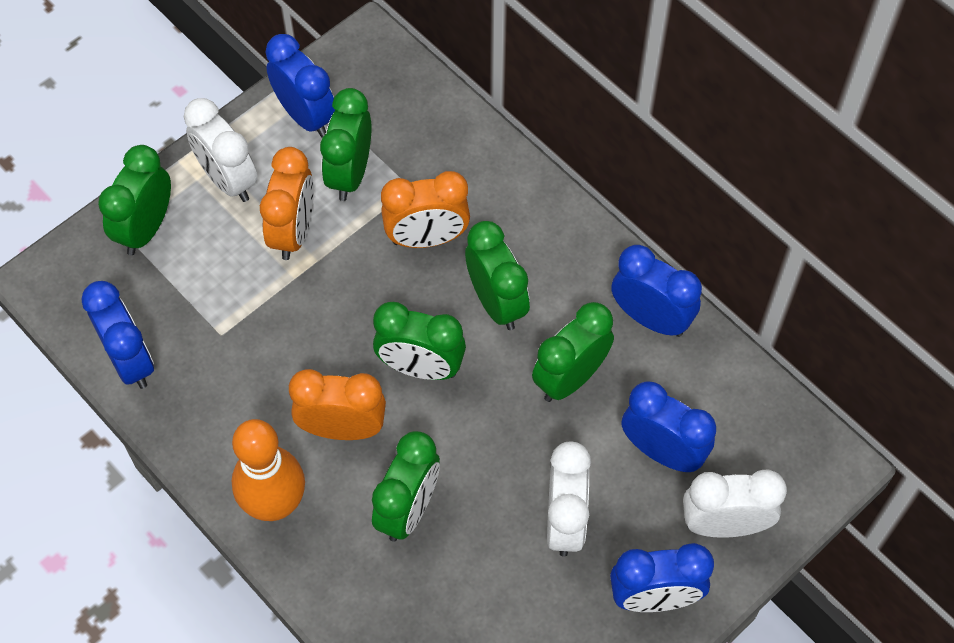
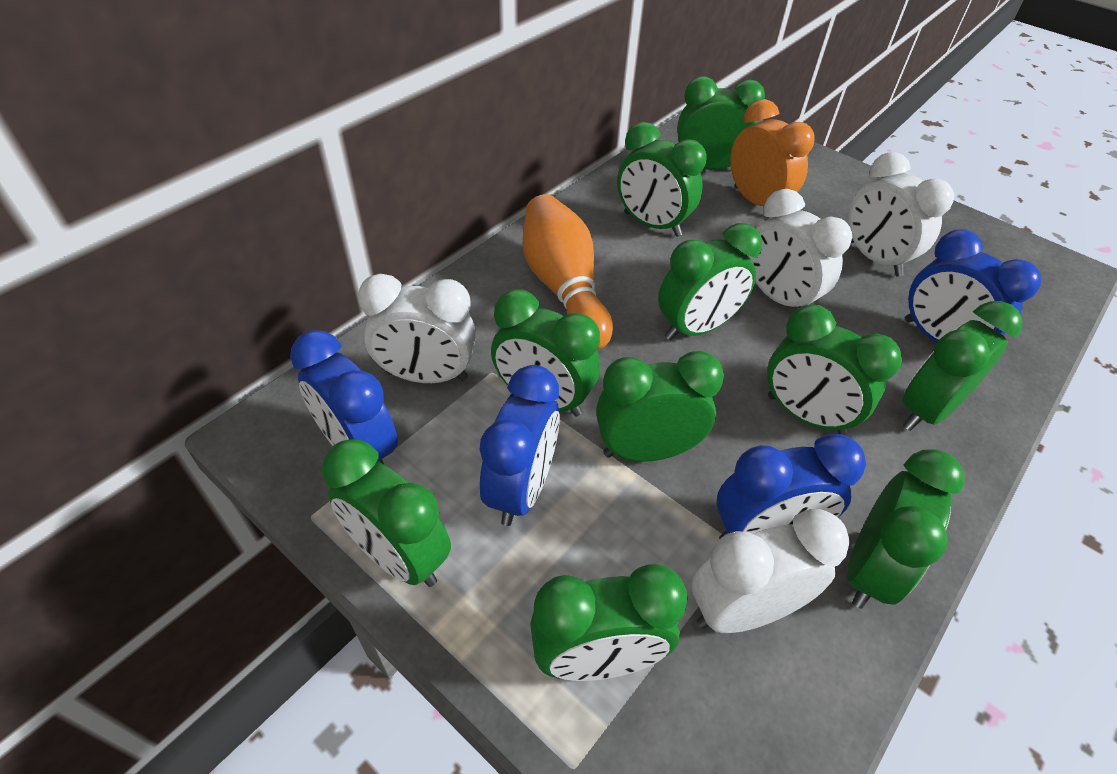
blue clock: [81,281,154,389] [265,34,335,138] [610,543,714,612] [611,245,702,337] [622,381,716,472] = 5 -> [290,330,398,464] [480,365,560,526] [717,434,866,539] [905,229,1041,342] = 4
green clock: [98,145,171,255] [320,88,371,201] [372,431,440,542] [373,302,466,380] [465,221,530,330] [532,302,614,402] = 6 -> [322,439,451,587] [491,289,600,416] [530,564,688,681] [596,351,724,462] [617,122,707,237] [658,223,762,340] [677,76,765,170] [767,305,902,435] [847,449,965,609] [902,301,1023,431] = 10
orange clock: [260,147,314,260] [289,369,386,440] [381,171,470,248] = 3 -> [730,99,815,206] = 1
white clock: [184,98,257,202] [547,441,591,557] [683,470,787,538] = 3 -> [358,274,476,383] [692,509,850,633] [747,189,852,308] [848,152,954,277] = 4

